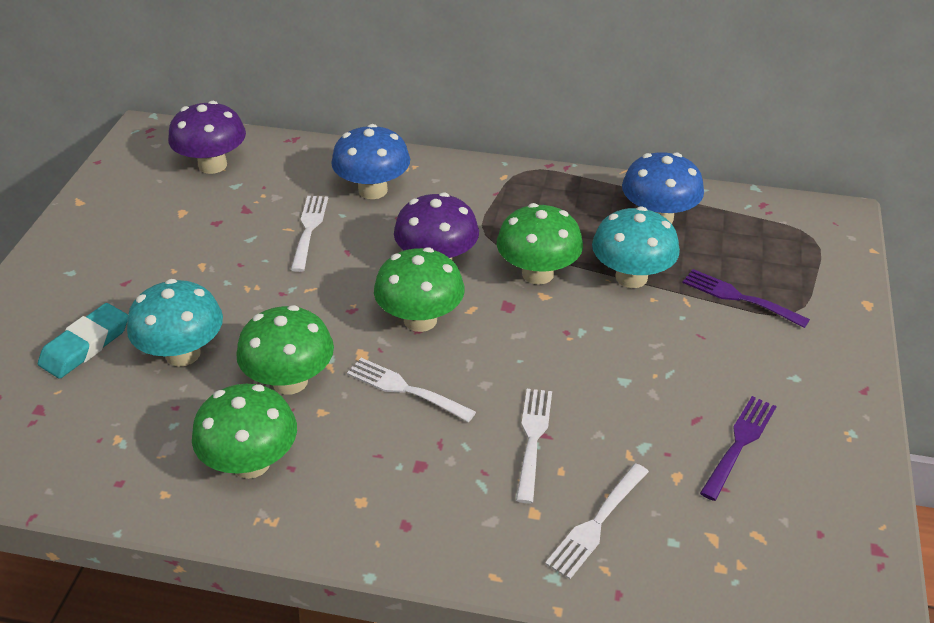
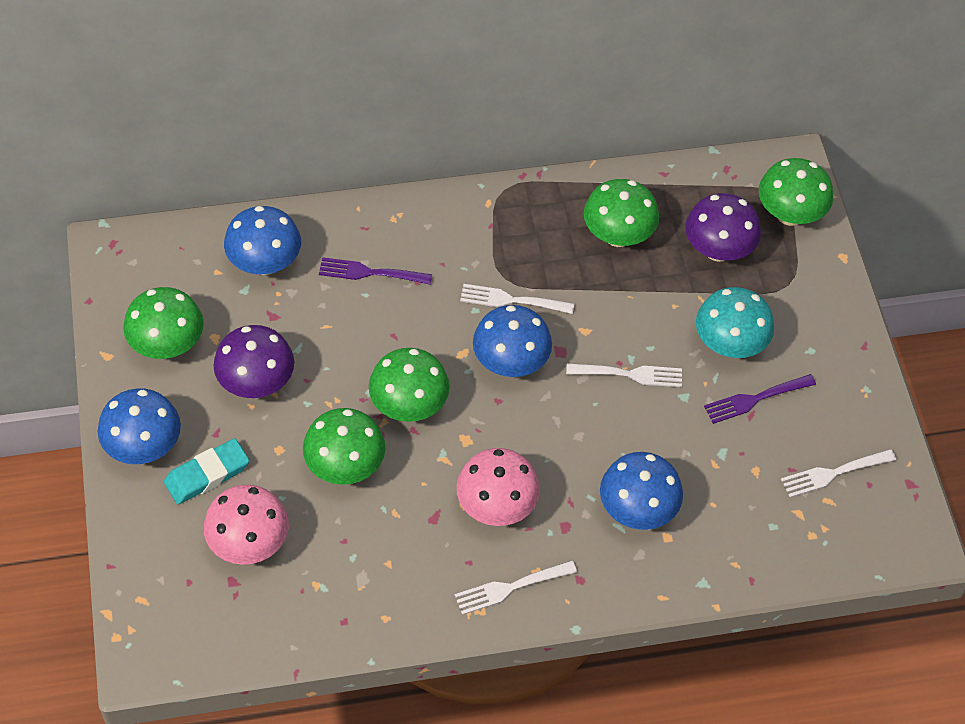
blue mushroom: [331,124,410,199] [622,152,704,224] = 2 -> [98,388,181,464] [224,206,301,275] [473,305,552,377] [600,452,683,530] = 4
green mushroom: [192,384,297,479] [236,305,334,395] [374,247,465,332] [497,203,583,285] = 4 -> [123,287,204,359] [303,408,385,485] [369,348,450,422] [584,179,659,247] [759,158,833,226] = 5
pink mushroom: none = 0 -> [204,485,289,565] [457,448,540,526] = 2
turquoise mushroom: [127,279,223,367] [592,207,680,288] = 2 -> [696,287,774,358] = 1

